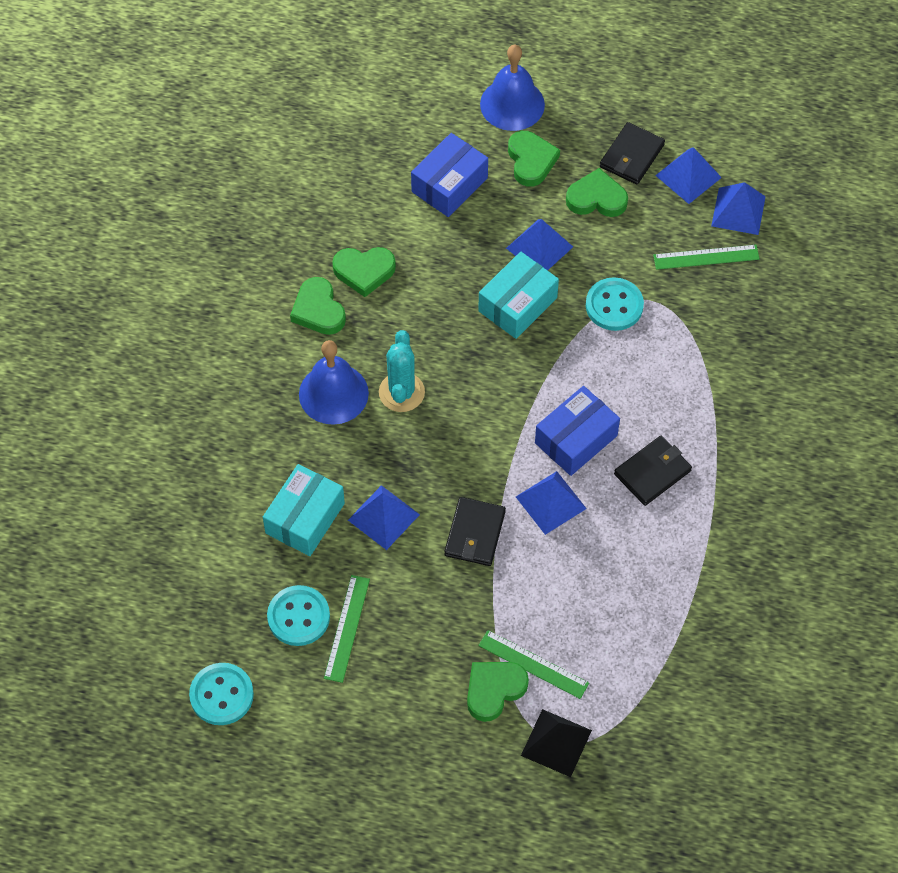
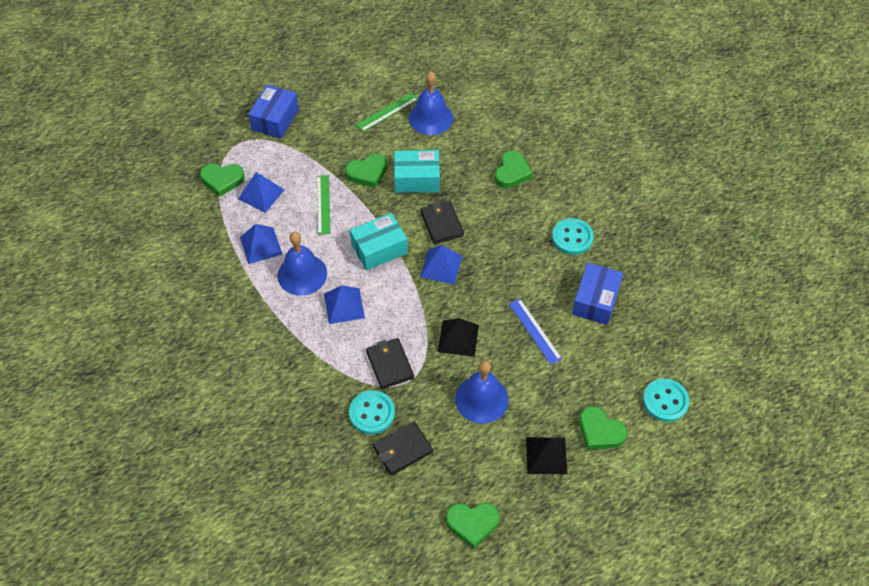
black pyramid: [521,709,592,777] = 1 -> [438,318,479,357] [526,437,567,474] = 2
blue bell: [299,340,369,425] [480,45,545,131] = 2 -> [278,232,327,296] [409,71,453,135] [455,360,509,424] = 3
blue pyramid: [348,485,420,550] [506,219,573,270] [516,471,587,535] [655,147,722,204] [711,182,766,235] = 5 -> [238,172,285,213] [240,224,282,264] [324,285,365,324] [420,245,463,284] = 4
blue ruler: none = 0 -> [509,299,562,365] = 1
green ruler: [324,575,370,683] [478,630,589,699] [653,245,760,270] = 3 -> [317,175,331,235] [356,93,418,132] = 2
turquoise cactus: [379,330,425,412] = 1 -> none = 0

